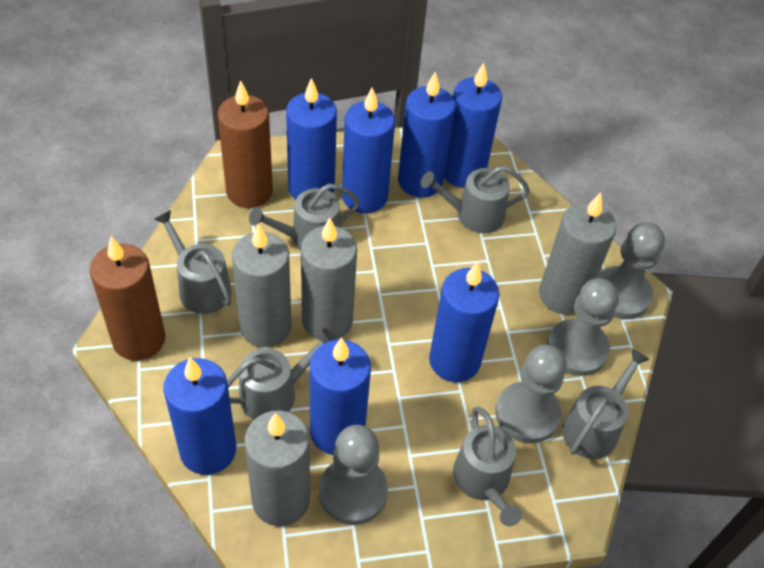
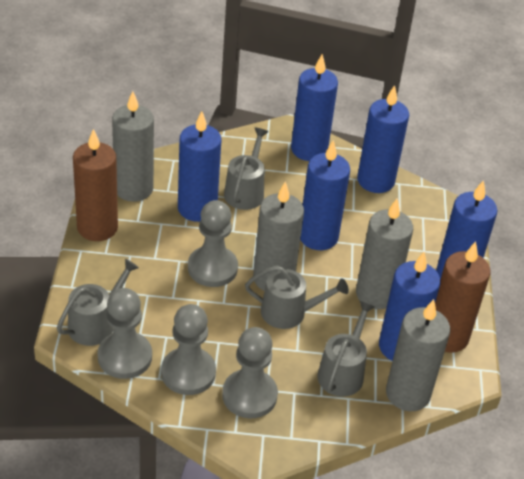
blue candle: [163,358,236,475] [286,78,337,200] [310,338,371,455] [342,87,395,213] [398,72,456,198] [429,262,499,382] [444,63,502,188] = 7 -> [178,111,222,222] [291,54,338,161] [300,140,350,250] [357,85,409,193] [379,252,440,361] [436,180,497,279] = 6
grey watering can: [154,210,232,314] [227,328,337,420] [249,184,360,250] [421,166,530,233] [453,406,522,526] [562,349,650,459] = 6 -> [57,259,139,346] [224,128,269,210] [245,266,349,329] [317,301,375,397] = 4

